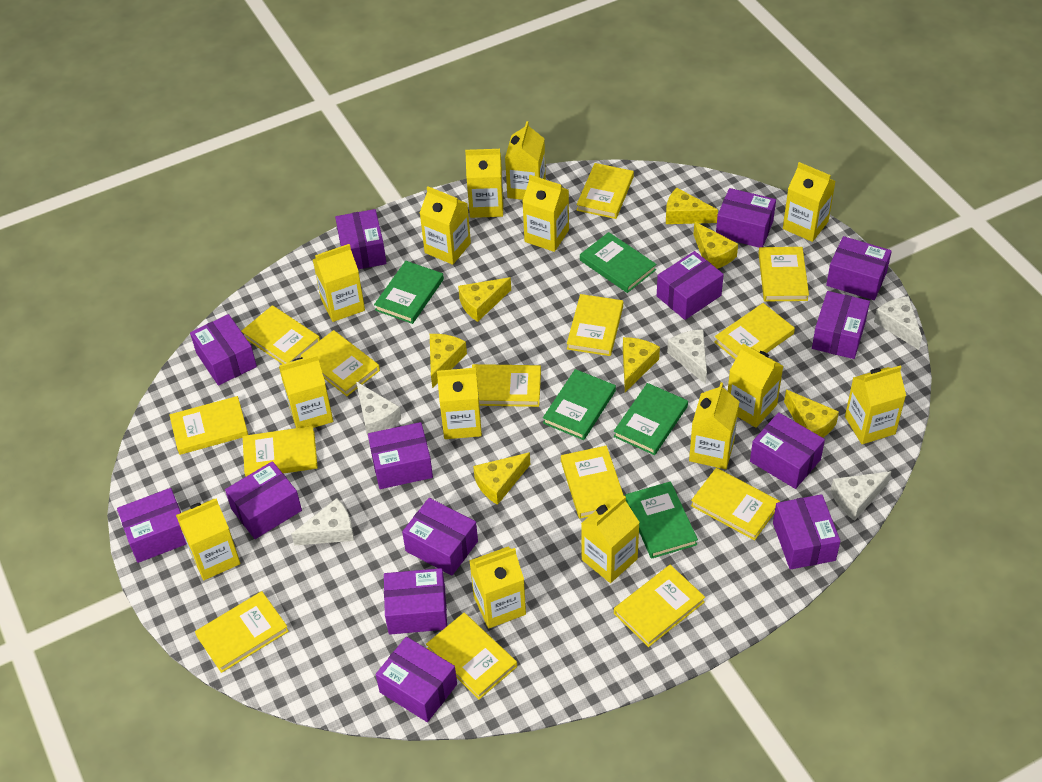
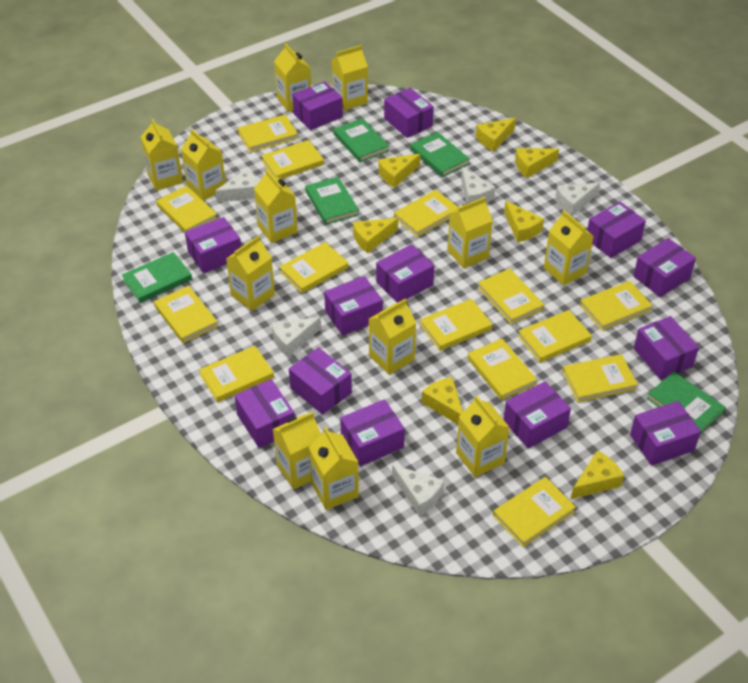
purple box: [117,488,187,563] [190,314,257,386] [225,461,302,539] [335,209,386,269] [368,422,433,489] [376,637,457,722] [384,568,447,634] [402,498,478,576] [657,251,724,320] [716,188,776,248] [750,412,825,489] [773,494,841,570] [812,291,870,359] [826,236,892,300] = 14 -> [185,217,241,273] [235,379,295,448] [289,347,352,415] [293,81,343,130] [324,276,383,336] [340,399,405,466] [376,244,435,303] [384,88,434,138] [503,381,571,448] [587,202,646,258] [630,401,701,466] [633,238,696,297] [634,316,699,380] = 13
yellow carton: [176,499,240,580] [279,355,333,428] [312,244,365,322] [420,187,471,265] [437,368,482,439] [465,149,503,218] [470,546,526,629] [505,121,546,200] [522,175,569,252] [581,496,640,583] [689,382,739,469] [728,344,783,428] [783,162,836,242] [845,366,906,444] = 14 -> [141,119,183,191] [181,129,226,201] [226,235,275,311] [254,169,298,243] [273,412,321,490] [274,43,311,112] [309,427,359,510] [332,45,368,111] [369,298,416,375] [447,197,493,268] [456,395,510,477] [544,210,594,286] = 12

